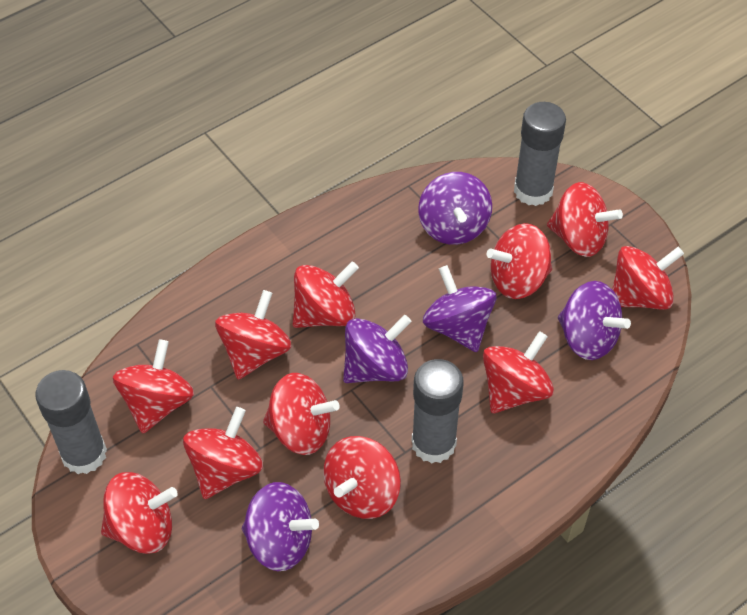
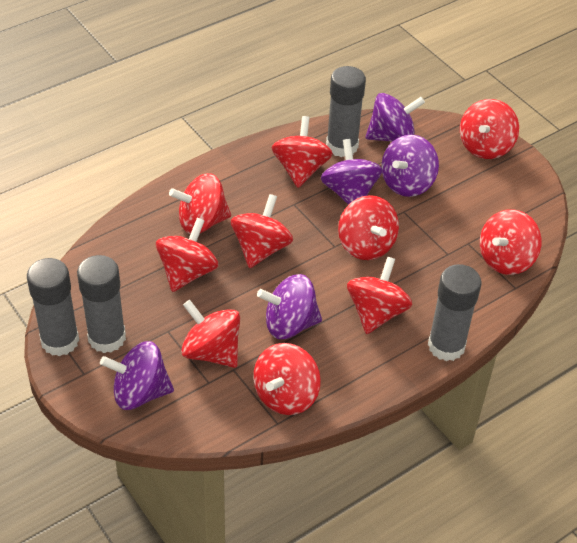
grey glue stick: [35,370,107,474] [411,359,464,464] [514,102,566,206] = 3 -> [27,258,79,356] [77,255,126,353] [326,66,366,157] [428,264,481,361] = 4
red spinning top: [101,472,178,554] [113,339,194,434] [183,407,263,499] [215,290,291,380] [263,373,340,455] [293,262,359,328] [323,436,401,519] [483,331,554,413] [487,223,552,299] [547,182,623,257] [612,246,684,310] = 11 -> [156,217,219,292] [169,173,231,234] [181,300,240,368] [231,194,293,268] [253,343,321,415] [272,116,333,188] [338,195,399,260] [347,257,412,334] [460,99,519,159] [480,209,542,275] = 10

